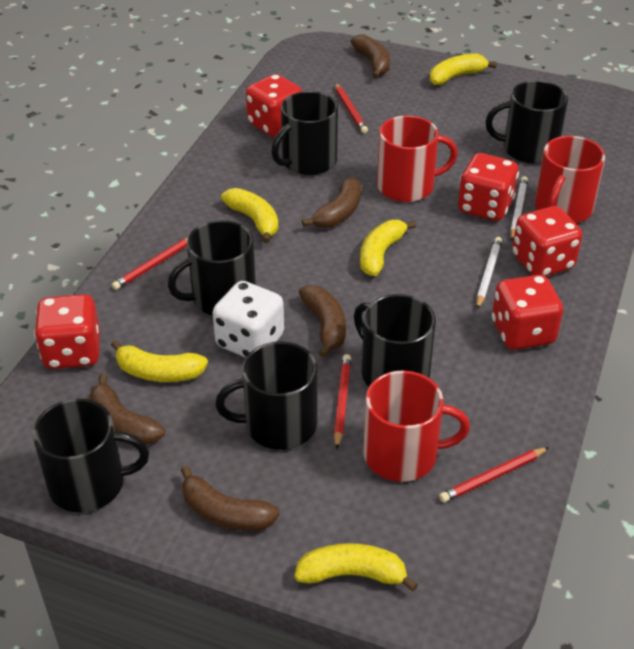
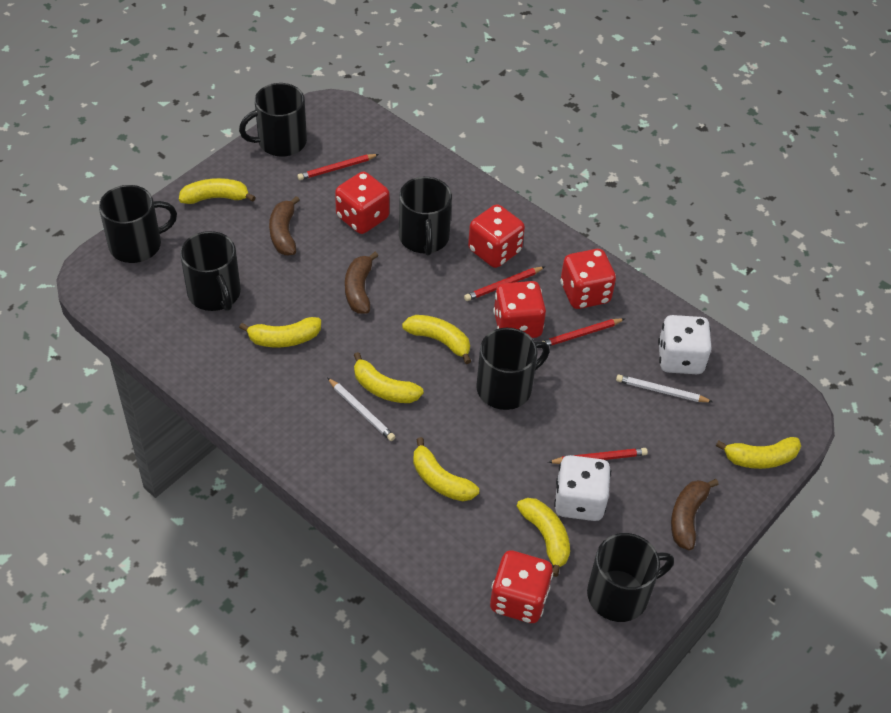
brown banana: [89,374,165,445] [181,466,280,531] [299,285,346,358] [302,177,361,228] [351,34,390,78] = 5 -> [269,196,300,255] [345,252,378,314] [671,479,719,550] = 3
red mug: [363,370,470,482] [377,116,458,202] [535,136,605,223] = 3 -> none = 0
white dice: [212,281,284,358] = 1 -> [554,455,611,521] [658,315,712,374] = 2
yellow banana: [111,340,208,382] [221,188,278,243] [294,543,418,591] [360,220,416,276] [430,54,497,85] = 5 -> [179,178,256,204] [239,317,321,348] [354,352,424,403] [402,315,471,364] [413,437,479,501] [517,498,570,577] [716,437,801,469] = 7

